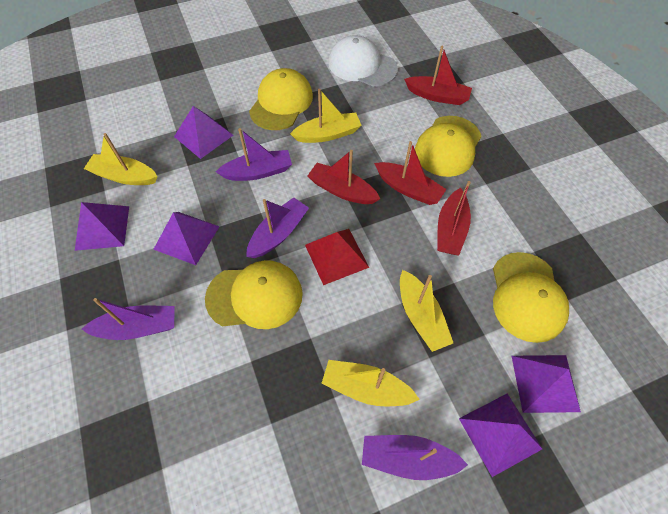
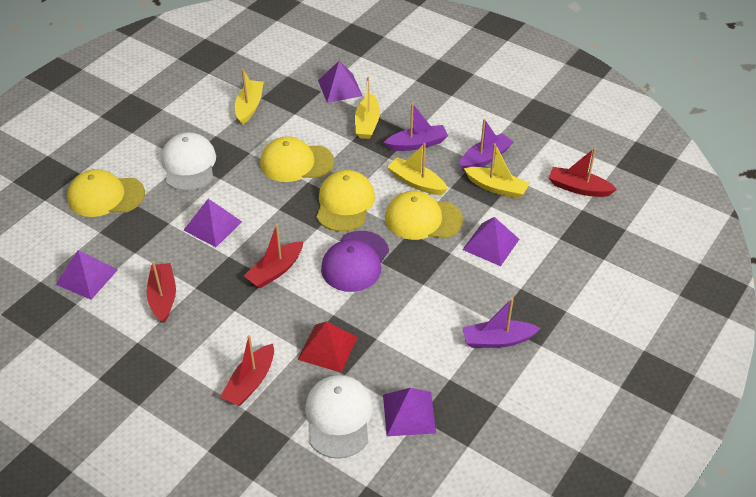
purple boat: [82,298,175,340] [216,128,292,181] [246,197,309,258] [362,435,468,480] = 4 -> [384,103,448,151] [459,119,513,171] [463,298,540,348] = 3
purple cap: none = 0 -> [321,231,389,292] = 1
white cap: [328,35,398,87] = 1 -> [161,132,216,191] [305,375,373,459] = 2

